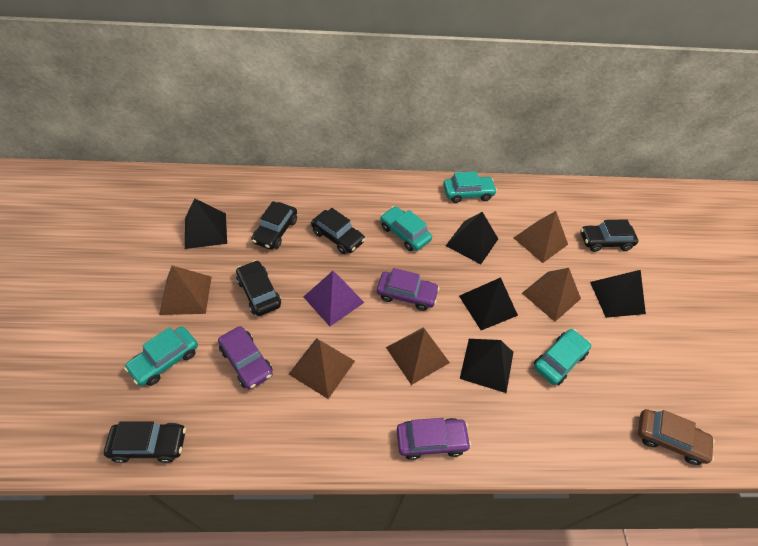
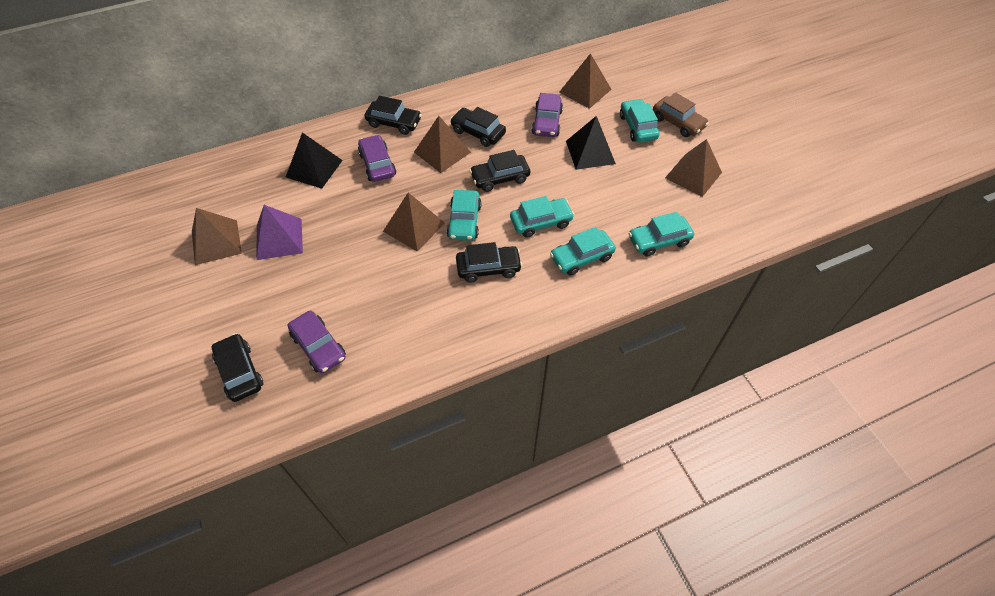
black pyramid: [185,198,227,249] [446,212,498,264] [459,277,518,330] [460,339,513,393] [590,270,646,318] = 5 -> [286,132,343,189] [566,116,616,170] = 2
turquoise car: [124,326,198,386] [380,206,432,251] [443,171,497,203] [534,329,591,385] = 4 -> [447,190,481,241] [510,196,574,238] [550,227,616,276] [620,99,660,142] [628,212,694,257] = 5

